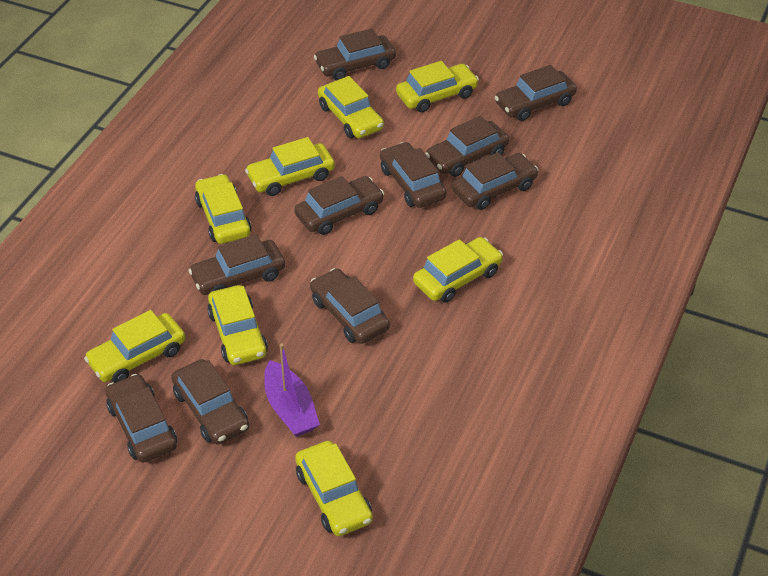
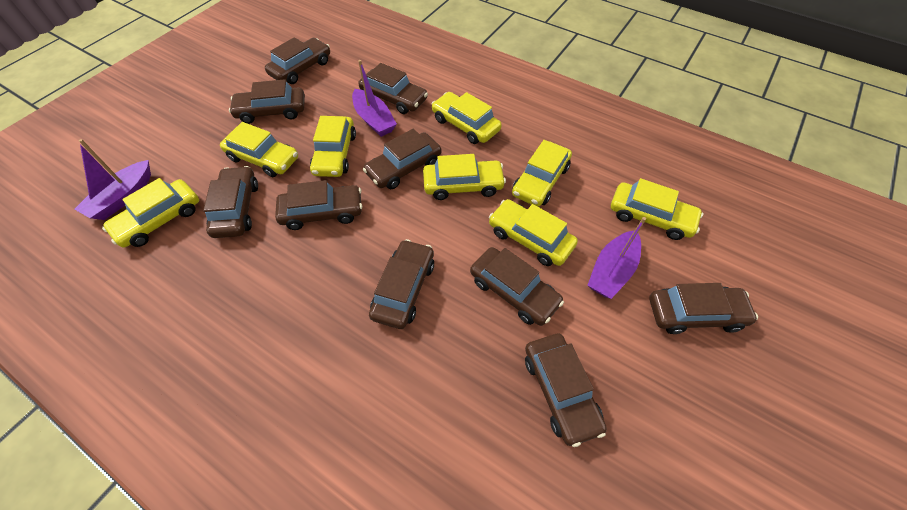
purple boat: [264,343,320,437] = 1 -> [75,139,151,220] [352,60,397,137] [588,217,646,299] = 3

